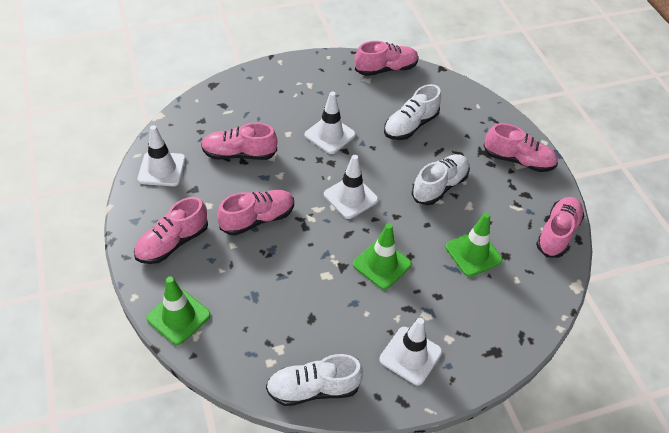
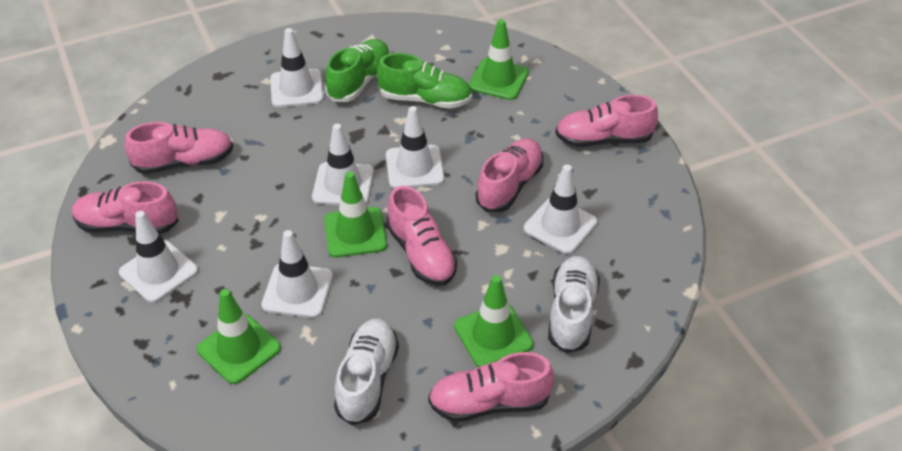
green shoe: none = 0 -> [325,39,390,102] [377,53,472,109] = 2
green traffic cone: [146,276,211,345] [353,223,412,290] [445,212,503,277] = 3 -> [197,289,281,384] [324,172,387,258] [454,275,534,367] [469,19,529,100] = 4
white shoe: [266,354,363,406] [384,84,441,140] [412,154,470,205] = 3 -> [334,318,399,425] [548,256,600,353] = 2
white traffic cone: [138,125,186,186] [305,92,356,154] [324,155,378,219] [379,318,442,385] = 4 -> [119,211,198,303] [261,230,333,318] [270,28,324,108] [312,124,374,205] [386,106,445,188] [524,164,598,254] = 6

